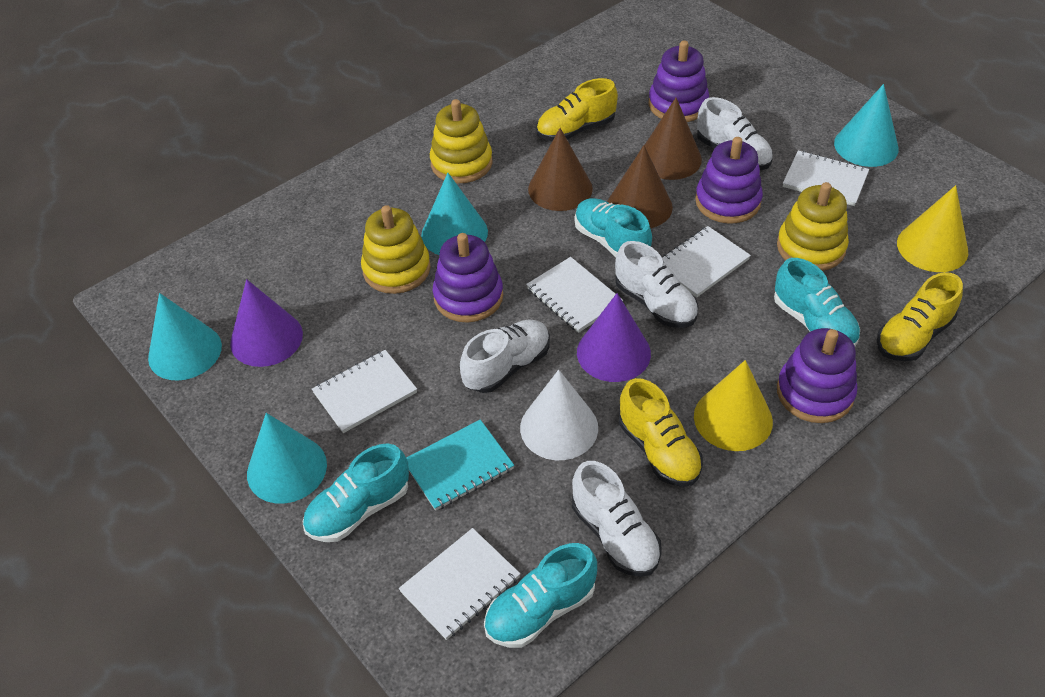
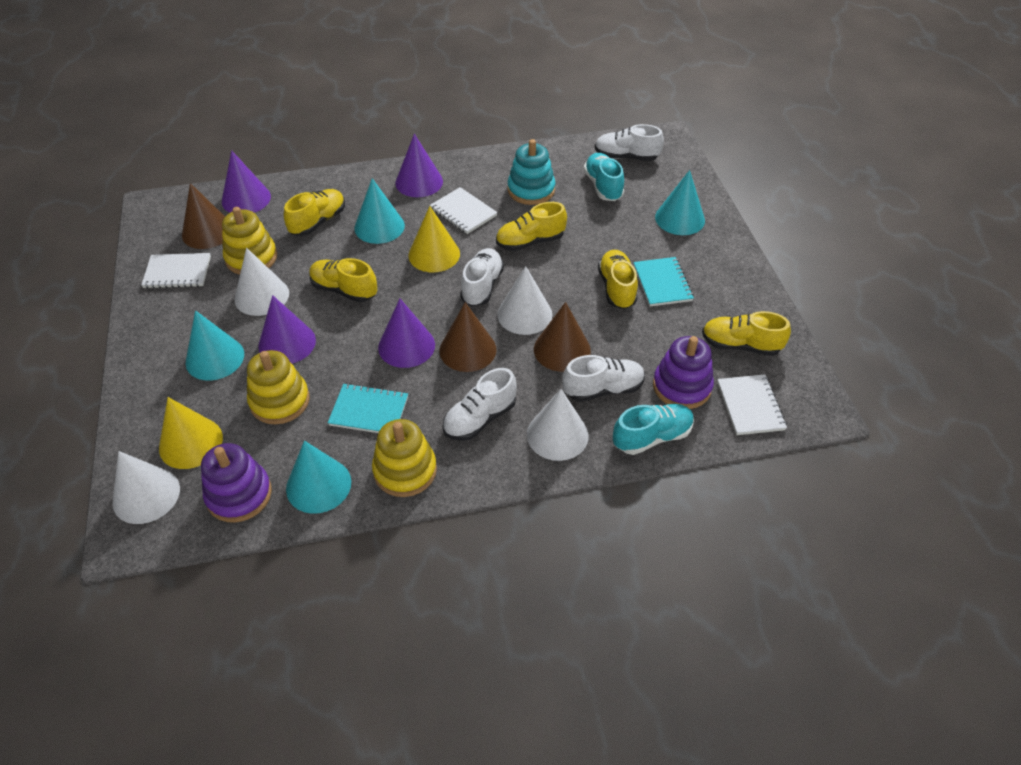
purple cone: [230,279,303,367] [577,293,651,382] = 2 -> [222,150,271,213] [258,295,316,364] [378,299,435,368] [395,134,443,197] = 4
purple stacking toy: [433,233,503,323] [648,41,709,122] [695,137,763,224] [777,328,857,423] = 4 -> [201,443,272,523] [653,336,714,409] = 2
turquoise notebook: [406,420,514,511] = 1 -> [328,383,408,433] [633,257,694,306] = 2
turquoise shoe: [303,443,409,542] [484,543,597,648] [575,198,652,257] [774,258,860,346] = 4 -> [584,153,624,201] [613,404,694,455] = 2
turquoise stacking toy: none = 0 -> [508,139,556,205] = 1
white cone: [520,370,598,460] = 1 -> [112,451,180,524] [234,248,289,316] [497,266,552,335] [527,389,589,461] = 4
white notebook: [312,350,417,433] [399,528,520,640] [526,257,623,333] [662,226,751,298] [783,151,869,206] = 5 -> [141,253,211,289] [430,187,498,234] [717,374,787,435] = 3
yellow shoe: [536,78,618,141] [619,378,703,487] [877,272,963,361] = 3 -> [284,189,345,236] [309,258,377,302] [496,202,567,251] [598,250,638,309] [702,311,791,356] = 5

